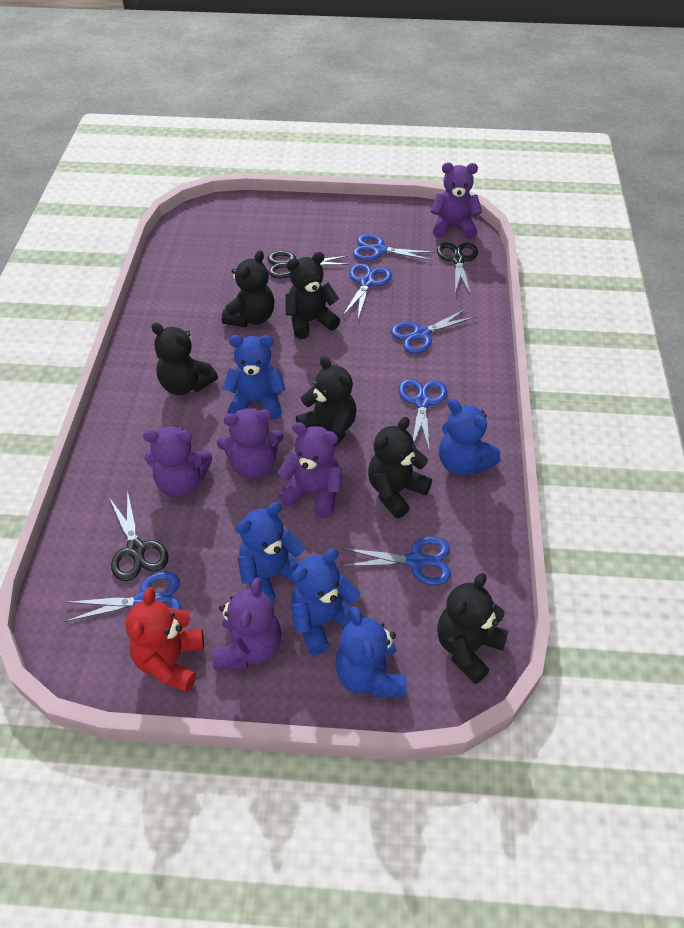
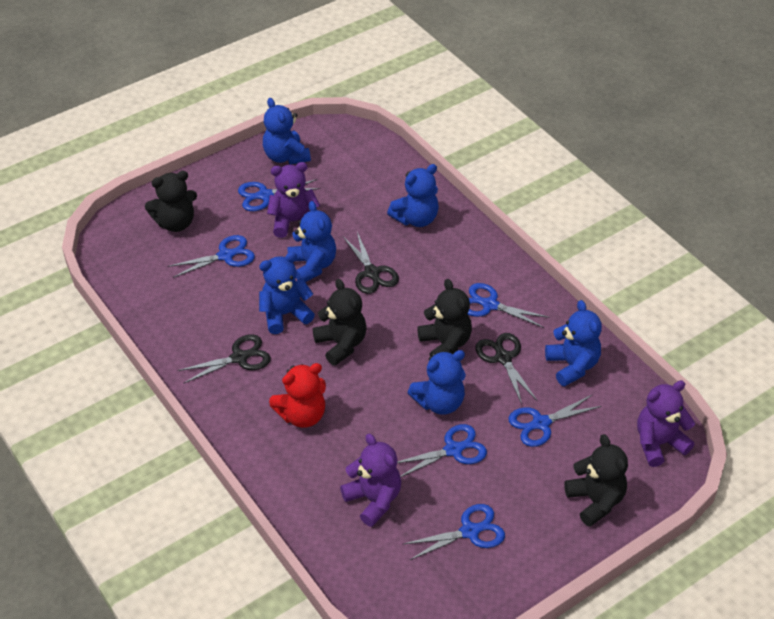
black teddy bear: [151,323,218,395] [222,250,274,327] [285,252,340,339] [296,356,356,446] [368,417,432,518] [437,573,509,684] = 6 -> [145,171,197,232] [313,279,366,366] [417,279,472,356] [564,434,628,527] = 4
blue teddy bear: [223,335,285,419] [236,502,306,603] [291,549,364,655] [335,606,406,697] [439,399,501,475] = 5 -> [259,252,315,334] [263,98,311,165] [287,201,336,282] [387,164,439,227] [407,350,466,415] [545,300,602,387] = 6
purple teddy bear: [143,426,212,497] [213,577,282,670] [217,408,284,479] [278,422,342,518] [430,163,482,239] = 5 -> [267,162,320,238] [340,434,401,527] [637,380,695,467] = 3

